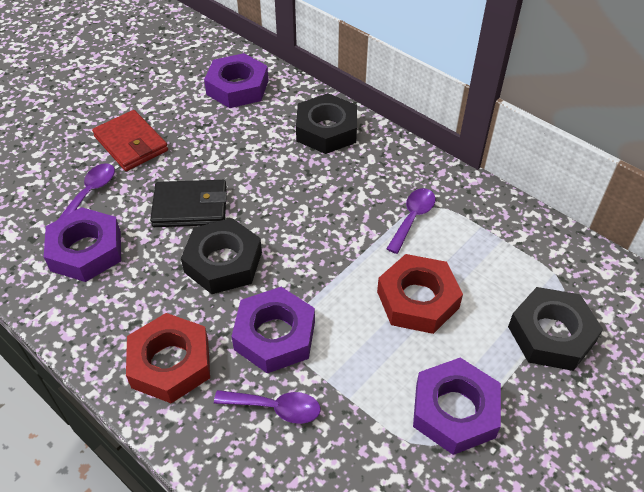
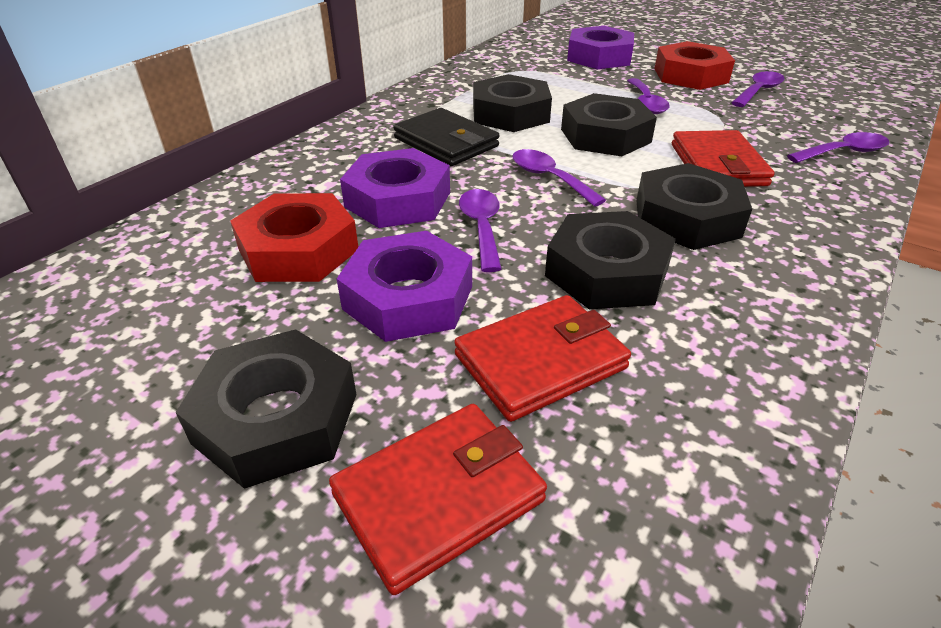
black nut: [181,218,262,294] [296,93,357,154] [508,287,603,371] = 3 -> [175,329,357,489] [473,74,552,132] [545,211,676,309] [561,93,657,156] [636,163,752,250] = 5
purple nut: [44,207,121,282] [204,53,268,108] [231,287,315,373] [413,358,501,455] = 4 -> [337,231,472,342] [340,148,450,228] [567,26,634,69] = 3
purple spoon: [58,163,115,219] [214,390,321,424] [387,188,435,254] = 3 -> [459,189,502,272] [512,149,606,207] [627,78,670,114] [731,71,784,107] [787,132,889,163] = 5
red wallet: [92,110,168,171] = 1 -> [329,404,547,595] [454,295,631,422] [672,130,775,187] = 3

